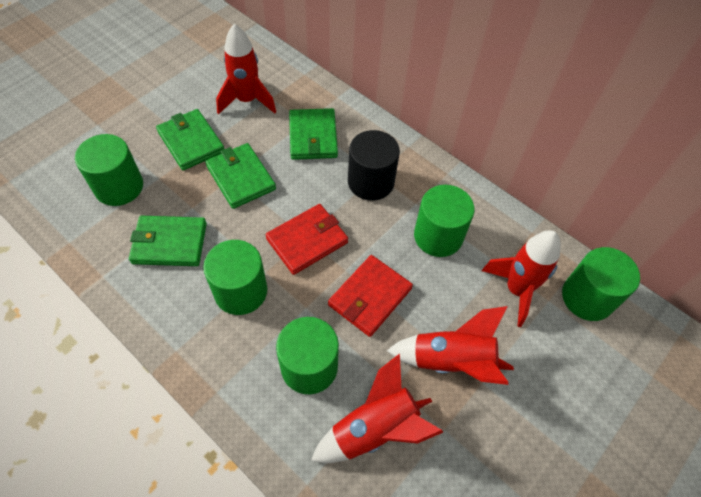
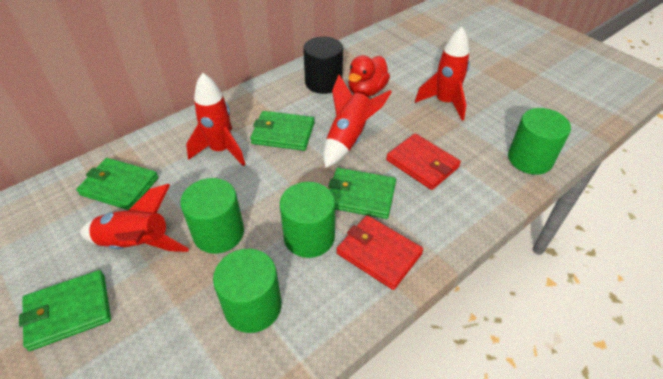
green cylinder: [75,134,143,206] [203,240,267,315] [276,317,339,394] [414,185,475,257] [562,247,640,321] = 5 -> [180,178,244,254] [213,249,281,333] [280,182,335,258] [508,108,571,175] = 4
red duck: none = 0 -> [348,55,390,97] = 1

